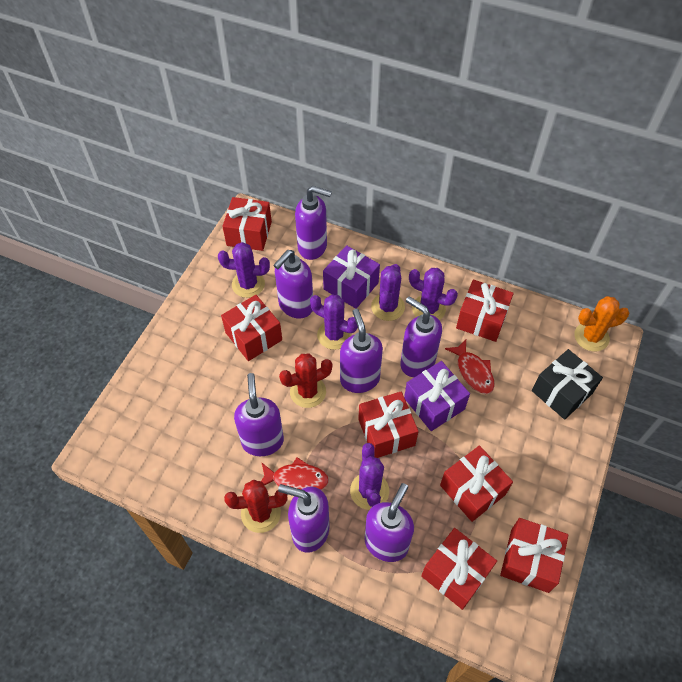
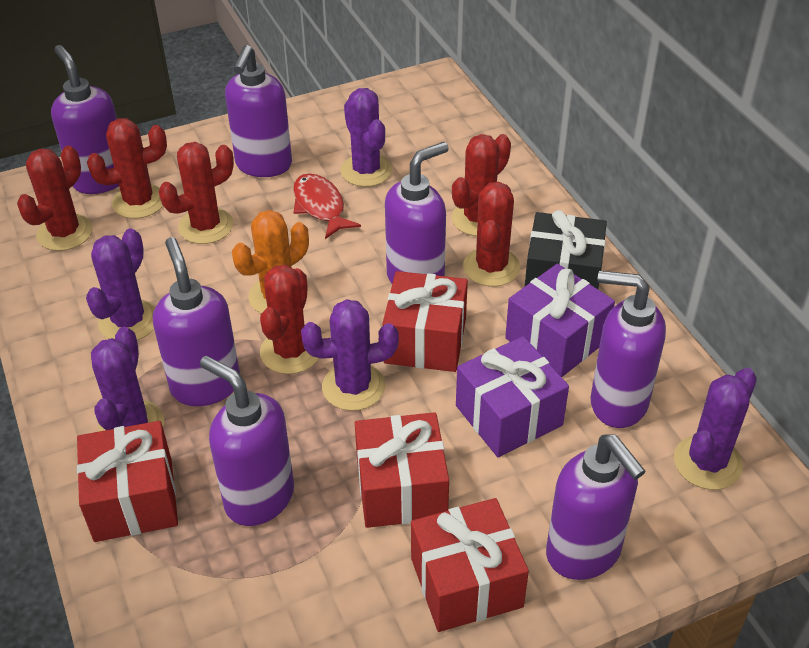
red cactus: [224,479,288,533] [279,354,332,408] = 2 -> [17,146,93,251] [87,118,167,219] [159,142,234,244] [260,265,319,374] [452,134,511,236] [463,182,520,287] = 6
red fish: [261,457,329,490] [445,340,495,394] = 2 -> [293,174,361,239] = 1
red gift: [221,295,282,361] [222,197,272,251] [358,392,419,458] [421,528,497,610] [440,445,513,522] [456,280,514,342] [500,518,568,593] = 7 -> [77,421,178,542] [355,412,449,528] [382,271,468,372] [411,498,529,632] = 4

